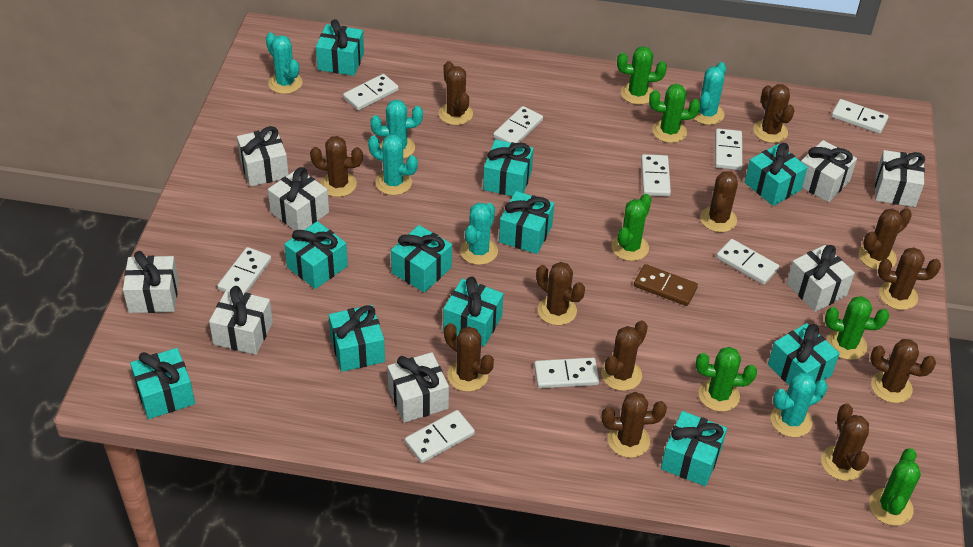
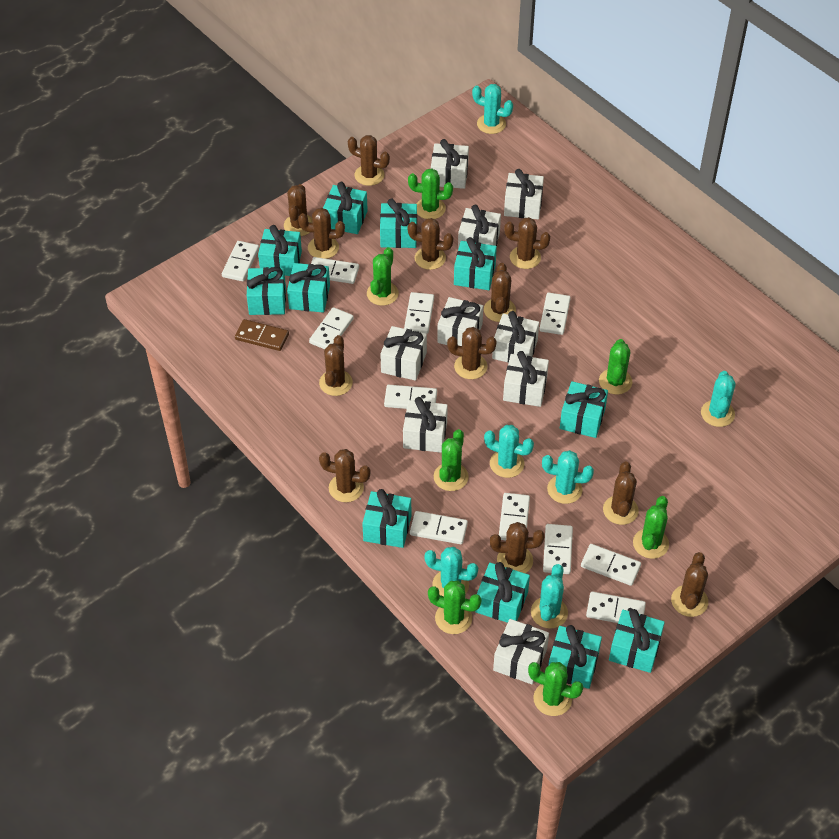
green cactus: [611,194,652,261] [617,46,667,105] [649,84,700,143] [696,347,757,412] [825,296,889,360] [869,448,921,526] = 6 -> [367,247,399,306] [408,168,453,219] [428,581,482,634] [434,429,469,491] [528,662,583,716] [599,339,632,394] [633,496,669,559] = 7
white domino: [217,247,272,293] [343,74,399,110] [405,410,475,463] [493,106,543,143] [534,358,599,388] [641,154,671,197] [715,129,743,170] [716,239,779,285] [831,99,889,134] = 9 -> [222,241,259,281] [309,307,354,349] [311,257,359,284] [384,385,437,409] [404,292,434,334] [410,511,468,544] [499,493,530,540] [539,293,571,335] [543,524,573,574] [581,544,641,586] [586,591,646,623] = 11
white gift: [123,251,179,313] [209,286,273,355] [237,126,289,187] [268,167,329,230] [387,352,449,423] [786,245,855,312] [801,140,857,202] [875,150,925,207] = 8 -> [380,326,427,381] [403,397,448,453] [431,139,469,189] [437,297,483,346] [458,205,501,249] [492,311,539,363] [493,619,549,685] [503,351,549,407] [504,169,544,219] = 9

